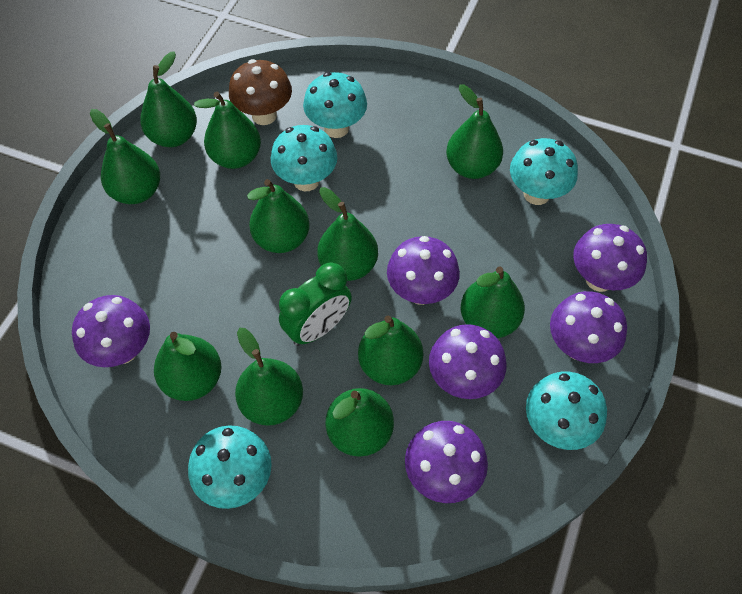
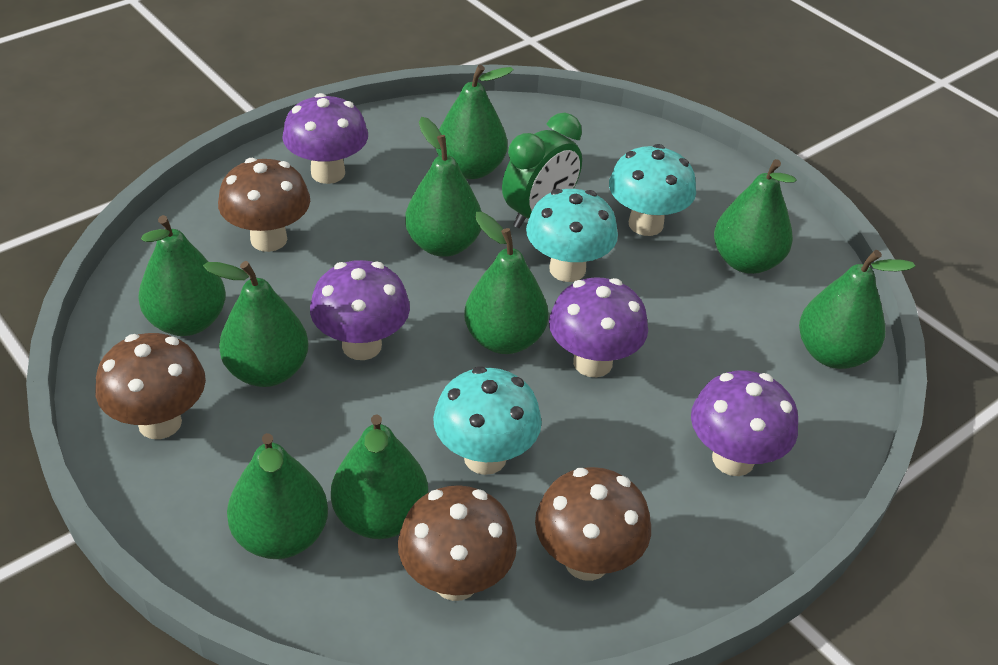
brown mushroom: [229,59,292,125] = 1 -> [95,333,206,439] [218,158,310,252] [398,485,517,601] [535,467,651,581] = 4
green pear: [90,109,160,204] [140,51,197,147] [154,332,222,401] [194,92,261,169] [235,328,303,426] [247,179,310,253] [317,187,378,281] [326,388,394,457] [358,315,423,385] [446,84,503,179] [461,267,525,338] = 11 -> [138,215,226,336] [203,261,309,387] [227,433,328,559] [331,414,428,539] [405,117,482,257] [436,65,514,179] [464,212,548,354] [714,159,797,274] [799,250,915,369] = 9
purple mushroom: [72,295,150,367] [387,236,460,305] [405,421,488,503] [429,324,507,399] [550,291,627,363] [573,224,647,292] = 6 -> [282,93,368,184] [310,260,410,360] [549,277,648,377] [691,370,798,476] = 4
turquoise mushroom: [188,425,272,509] [271,125,337,191] [303,72,367,138] [510,138,578,205] [526,371,607,450] = 5 -> [433,366,542,475] [526,189,618,282] [609,144,696,236] = 3

